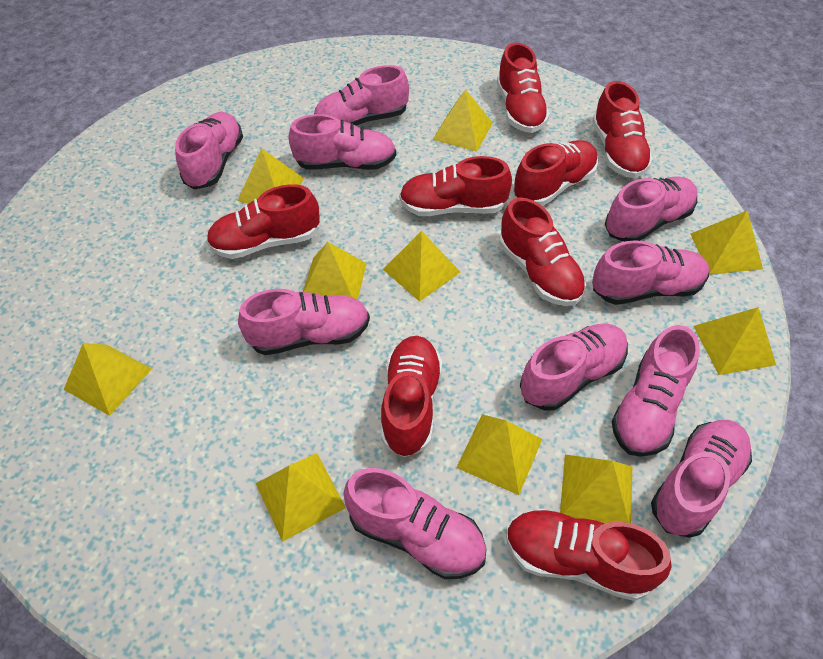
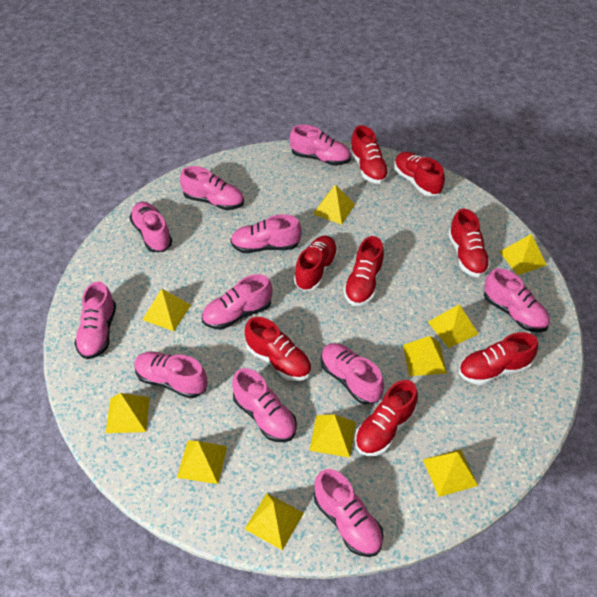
pink shoe: [175,112,243,189] [238,289,370,355] [289,114,396,170] [314,65,409,126] [343,468,486,579] [520,324,628,411] [592,240,709,305] [605,177,697,242] [612,325,700,457] [651,420,752,538] = 10 -> [74,281,116,359] [130,202,172,252] [134,351,208,399] [180,166,244,210] [202,274,272,330] [230,214,302,253] [232,368,297,442] [290,125,351,166] [314,469,384,557] [321,343,384,405] [484,268,550,332] = 11

